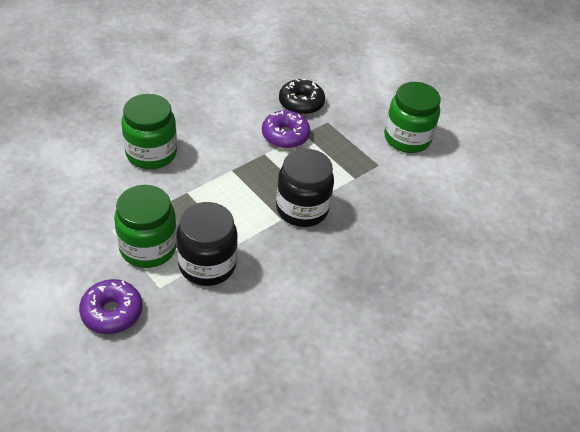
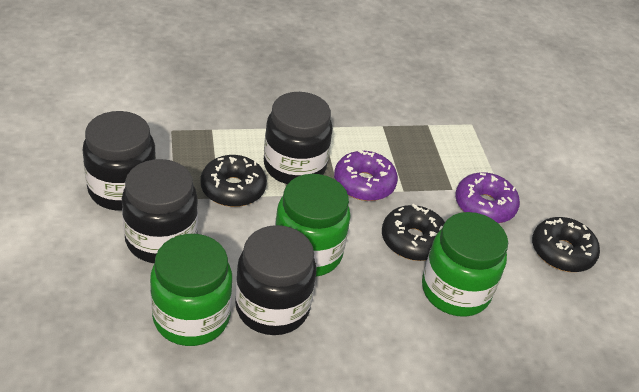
black donut: [279,79,325,115] = 1 -> [200,155,267,207] [382,204,445,261] [532,217,600,272] = 3
black jar: [176,202,238,286] [276,149,334,227] = 2 -> [82,111,156,211] [122,159,198,263] [235,225,316,335] [264,92,333,184] = 4

